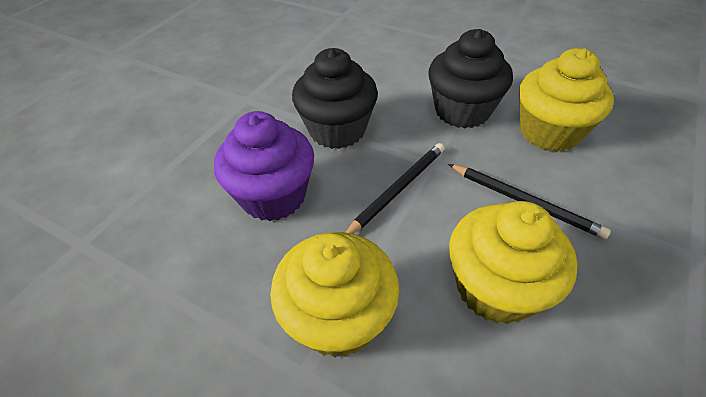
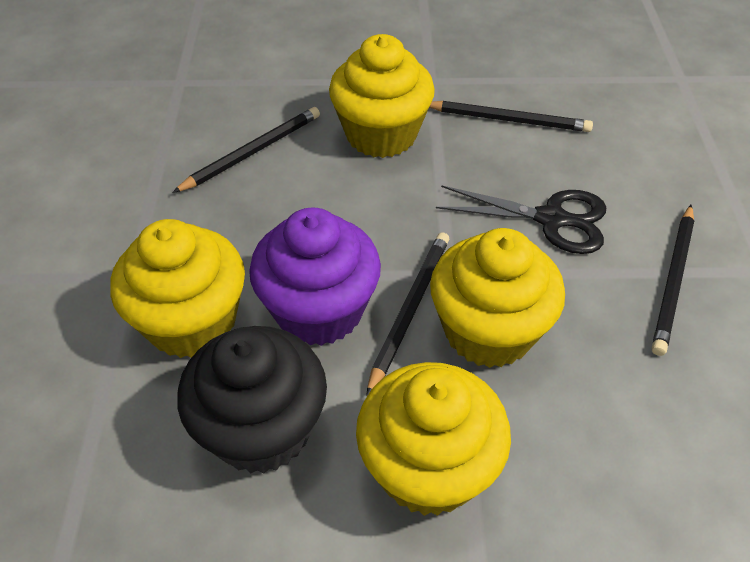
black cupcake: [292,48,378,149] [428,29,513,128] = 2 -> [177,326,327,474] = 1
black pencil: [345,143,445,234] [448,164,611,239] = 2 -> [172,107,320,193] [366,232,449,397] [429,101,593,132] [652,205,695,356] = 4
black scissors: none = 0 -> [436,185,606,254] = 1
yellow cupcake: [270,232,399,358] [449,201,578,324] [519,48,614,152] = 3 -> [110,219,245,358] [329,34,435,158] [356,362,511,516] [430,228,565,368] = 4

